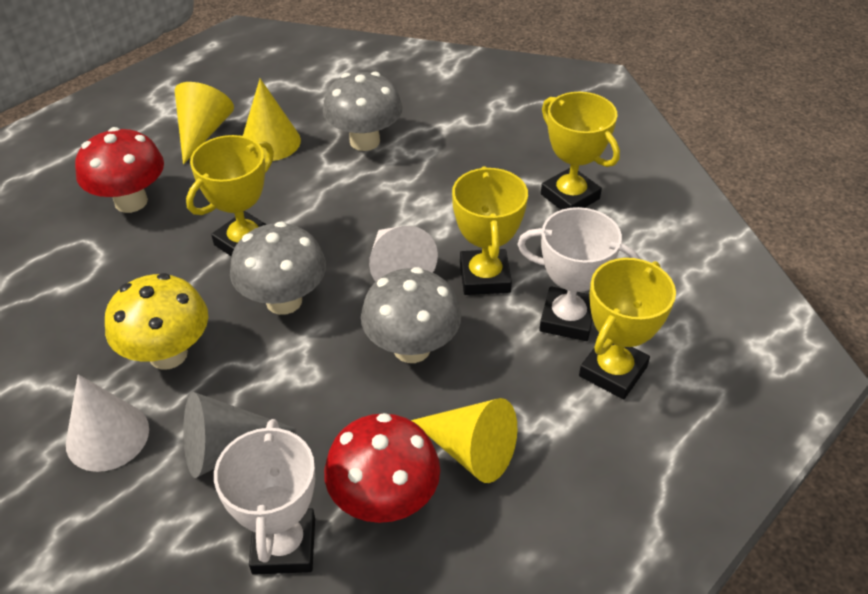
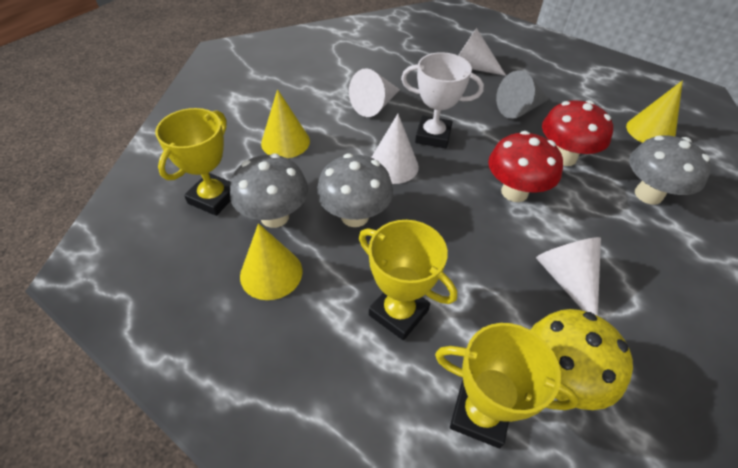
white cone: [66,374,149,472] [369,226,438,282] = 2 -> [349,68,400,117] [371,114,419,184] [458,28,506,76] [536,237,601,316] = 4
white trophy: [214,419,315,575] [517,207,640,341] = 2 -> [401,52,484,148] = 1
yellow trophy: [186,135,274,257] [452,166,528,295] [541,92,620,210] [579,258,676,399] = 4 -> [155,108,231,216] [359,220,457,340] [435,323,579,448] = 3

